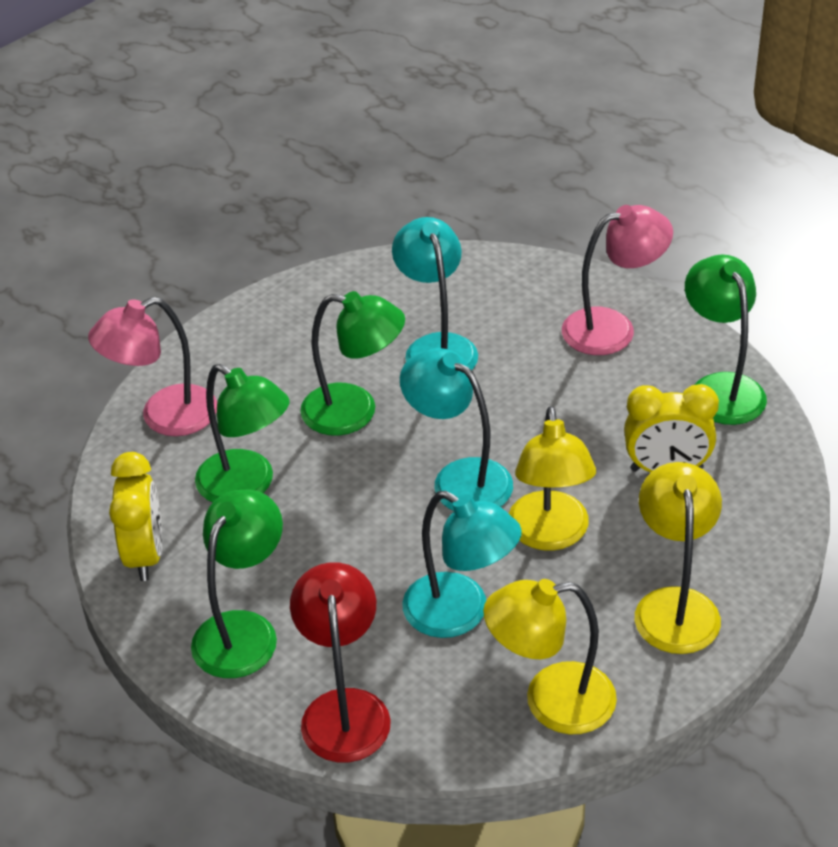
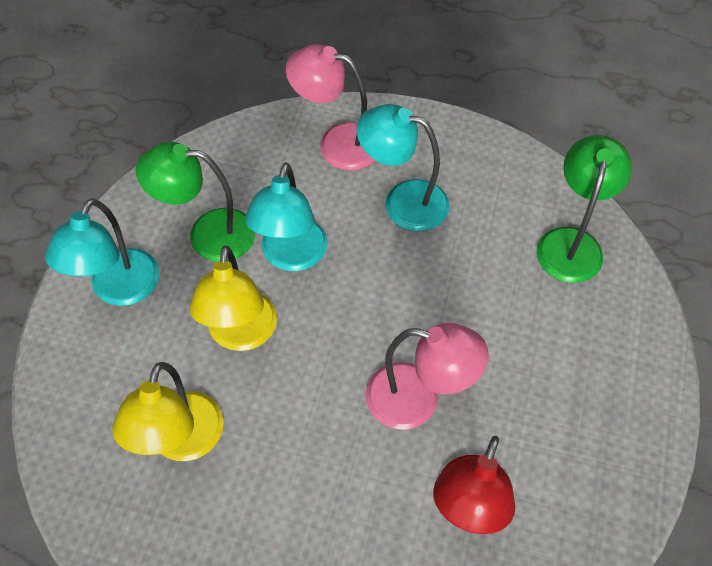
green lamp: [191,489,283,678] [195,364,290,502] [300,291,405,436] [685,255,767,425] = 4 -> [136,142,255,262] [537,135,632,283] = 2
yellow clock: [109,452,162,581] [624,384,719,472] = 2 -> none = 0
yellow lamp: [483,579,617,734] [509,406,596,551] [635,462,722,654] = 3 -> [112,362,224,461] [190,245,277,351] = 2

